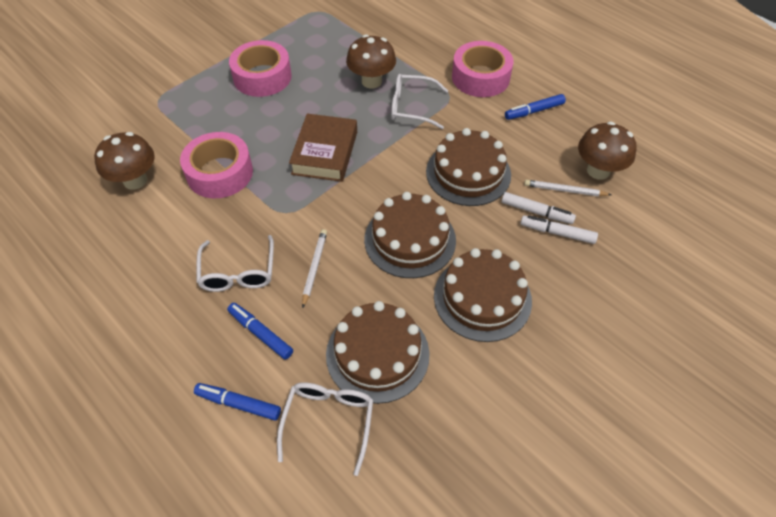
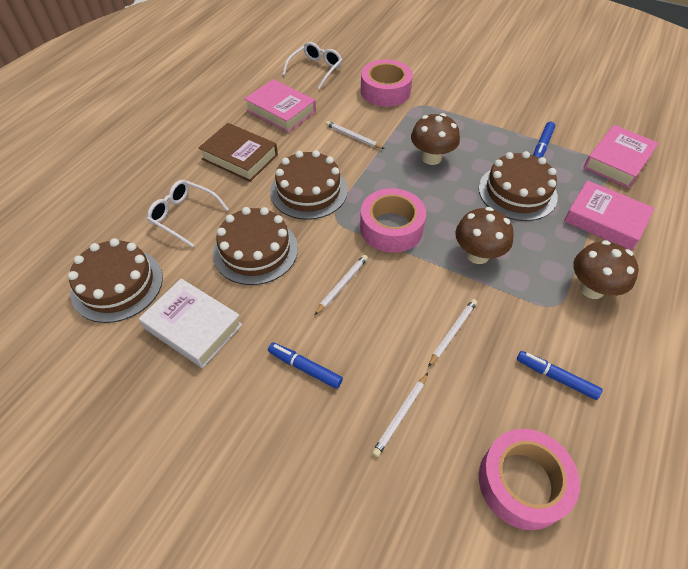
pink book: none = 0 -> [244,79,316,133] [564,180,655,251] [584,125,659,188] = 3
white book: none = 0 -> [139,279,243,368] = 1
white glasses: [197,235,274,292] [277,382,373,476] [391,74,448,129] = 3 -> [147,180,229,247] [282,42,342,89] = 2
white marker: [501,192,576,224] [520,215,598,244] = 2 -> none = 0
white pencil: [302,229,327,308] [524,180,611,196] = 2 -> [315,255,368,315] [326,121,385,149] [372,373,428,457] [428,299,477,367] = 4

